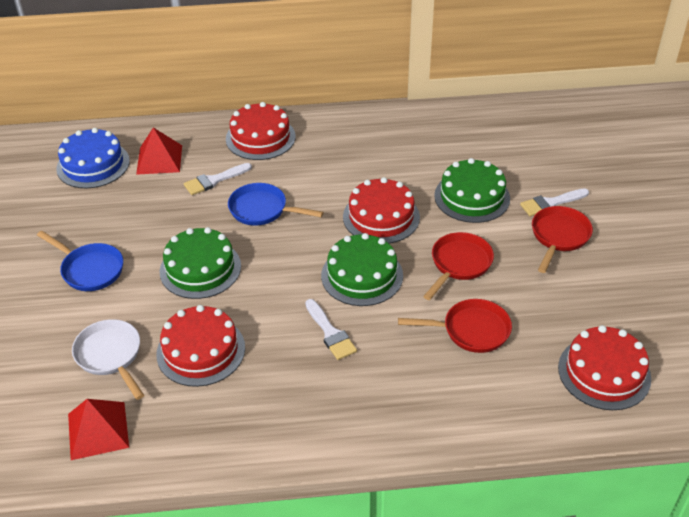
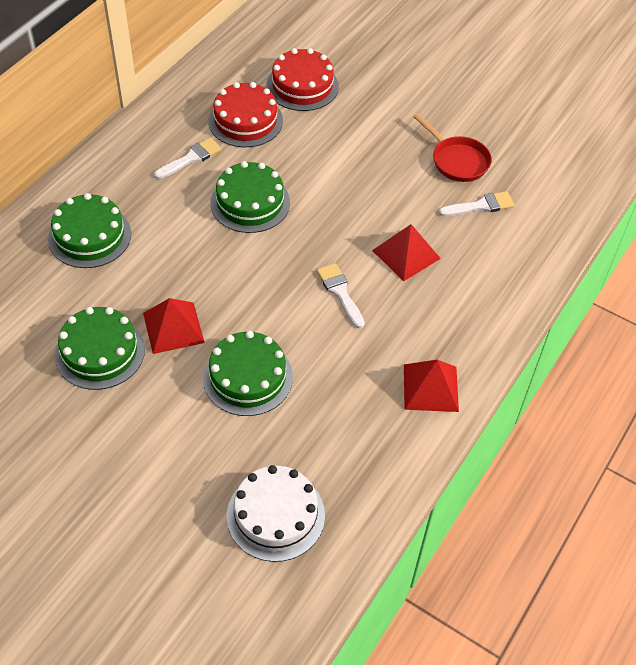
blue cake: [56,128,130,188] = 1 -> none = 0
blue pan: [37,231,123,291] [228,183,324,226] = 2 -> none = 0
green cake: [160,227,241,299] [321,233,403,306] [434,158,510,223] = 3 -> [48,193,131,268] [55,307,145,390] [203,331,293,416] [211,161,290,233] = 4
red cake: [156,305,245,387] [226,102,296,160] [343,177,420,243] [558,325,651,410] = 4 -> [208,82,283,147] [267,48,339,111] = 2
red pan: [398,299,512,353] [423,232,494,300] [532,206,593,273] = 3 -> [413,113,492,182] = 1
red pyramid: [68,399,129,460] [136,128,182,175] = 2 -> [143,298,205,354] [372,224,441,281] [404,360,459,412] = 3
white cake: none = 0 -> [227,465,325,562] = 1
white pan: [72,319,144,400] = 1 -> none = 0

